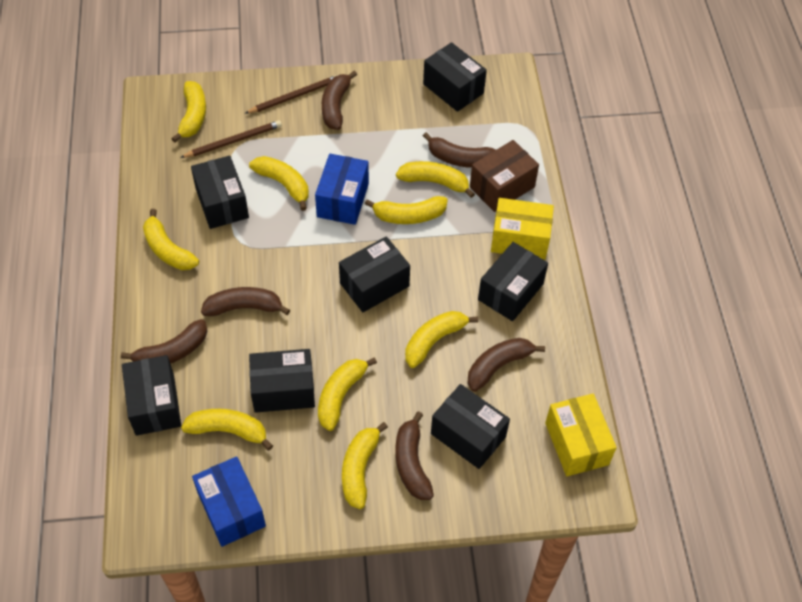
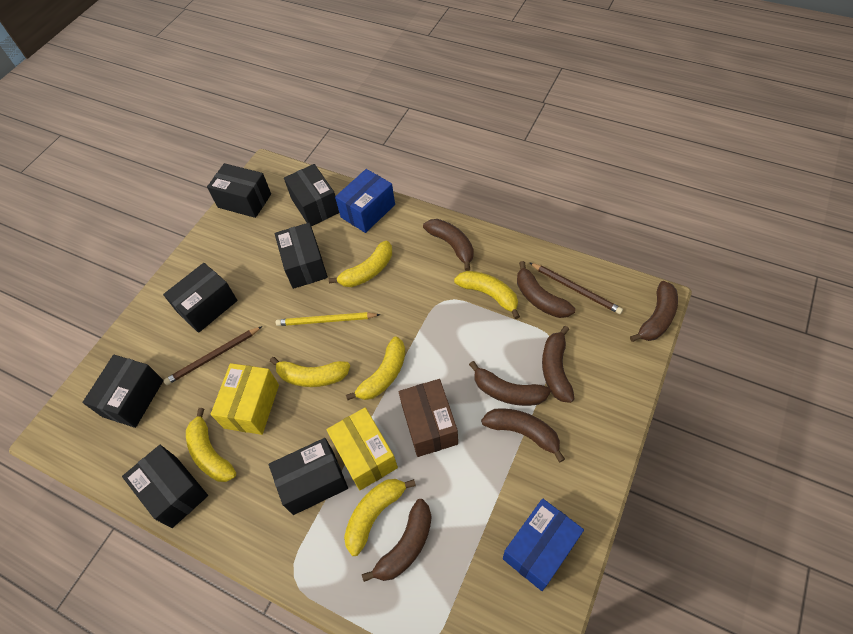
brown banana: [121,319,207,364] [201,287,290,316] [322,71,357,130] [395,411,434,500] [423,132,496,168] [467,338,545,392] = 6 -> [362,499,432,582] [423,219,474,271] [469,361,551,406] [481,408,565,462] [517,261,575,318] [542,326,574,403] [630,281,678,342] = 7
yellow banana: [143,209,199,270] [171,81,206,142] [181,409,273,450] [249,156,309,211] [318,357,377,431] [342,422,388,509] [365,196,448,224] [396,161,475,198] [405,311,478,368] = 9 -> [186,408,236,482] [270,357,350,387] [329,241,392,287] [344,479,416,556] [346,336,406,400] [454,271,520,319] = 6
yellow pencil: none = 0 -> [276,312,380,326] = 1

